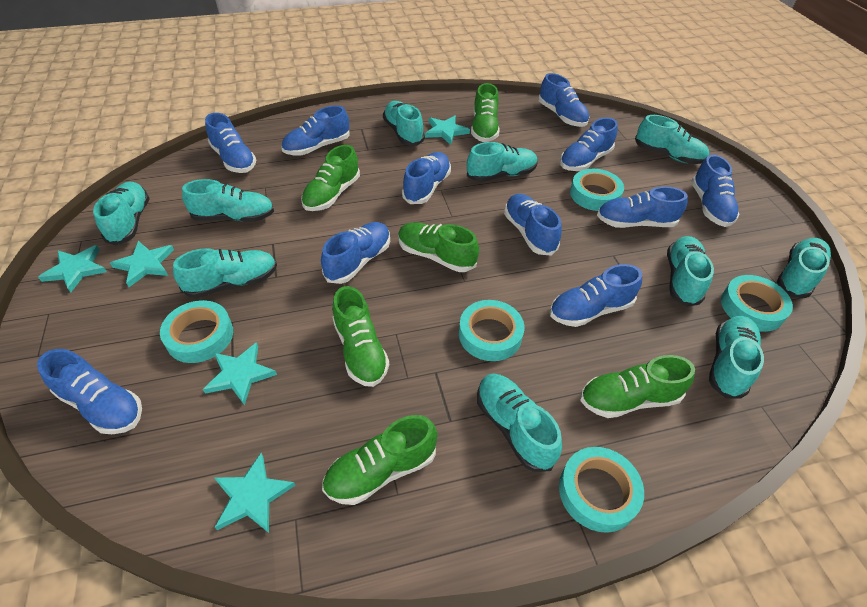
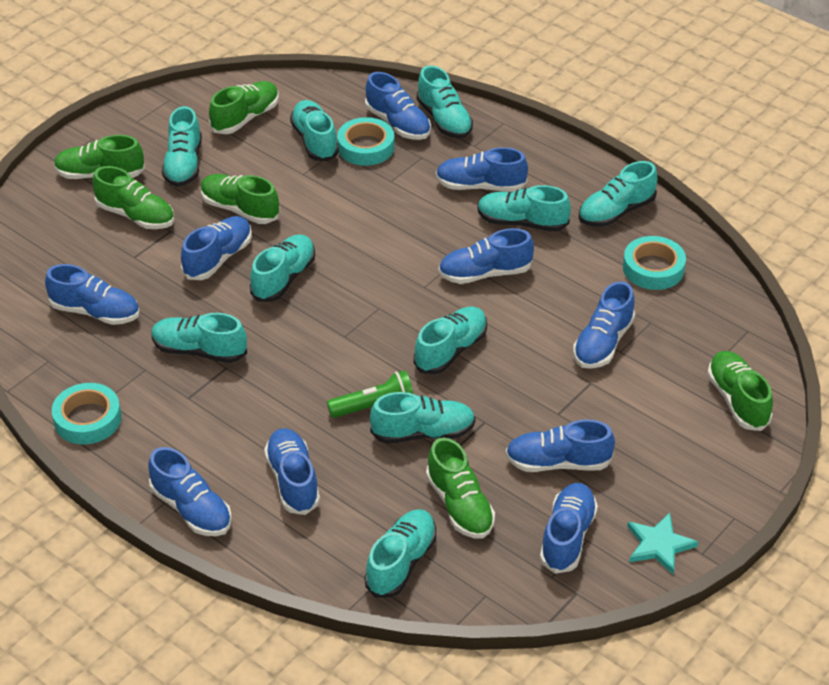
blue shoe: [37,349,142,434] [205,113,256,173] [282,106,350,155] [321,222,390,284] [402,152,451,204] [504,194,562,256] [538,73,589,127] [550,264,642,327] [560,118,618,171] [597,186,688,228] [691,154,740,227] = 11 -> [45,264,140,325] [148,447,232,536] [181,216,252,280] [264,428,320,515] [365,72,431,140] [436,147,528,192] [438,228,534,284] [505,419,615,472] [540,483,598,574] [573,281,635,369] = 10
green flashlight: none = 0 -> [327,370,414,418] = 1
turquoise star: [38,245,107,293] [110,241,174,287] [203,342,277,405] [215,453,296,533] [425,116,470,145] = 5 -> [627,513,698,574] = 1
turquoise tape: [160,300,233,363] [459,300,524,361] [559,447,644,533] [570,169,624,211] [721,275,793,332] = 5 -> [52,383,121,444] [337,117,395,166] [623,236,686,290] = 3

